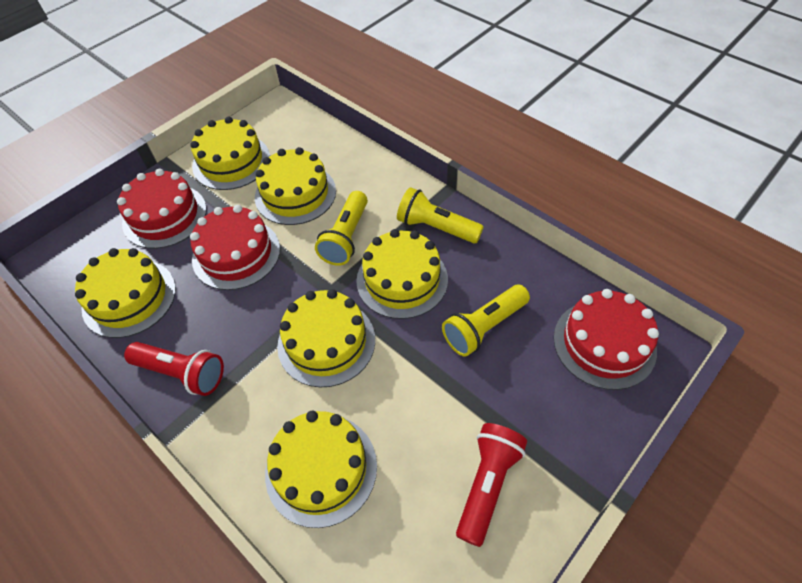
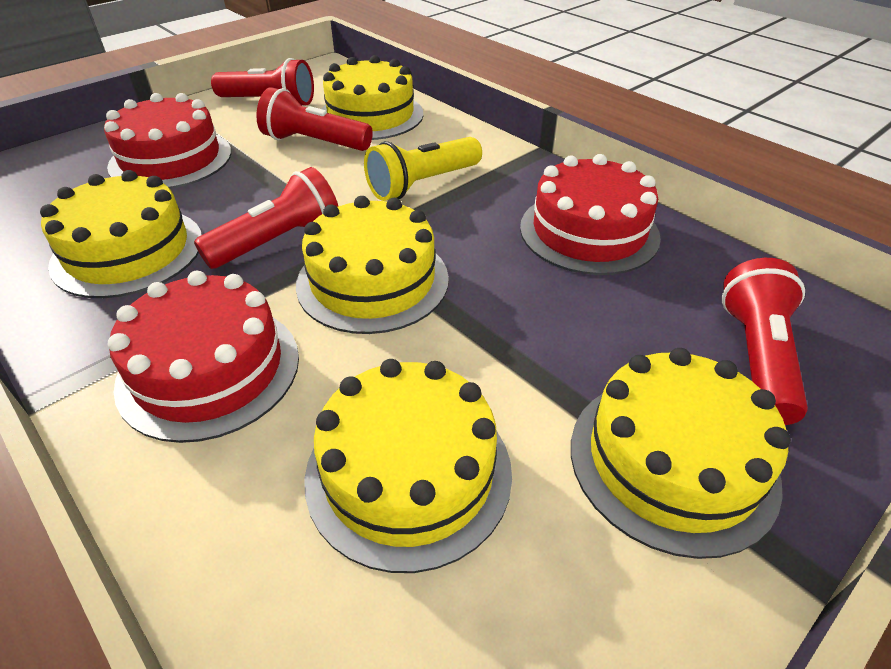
red flashlight: [124,342,224,396] [456,423,527,547] = 2 -> [194,167,338,269] [211,58,314,105] [256,87,373,151] [722,258,808,425] = 4
yellow cake: [75,248,176,338] [190,117,270,190] [255,147,336,225] [265,411,377,528] [277,289,375,387] [356,229,448,319] = 6 -> [40,170,202,298] [296,196,449,334] [304,359,512,573] [321,55,423,140] [571,348,791,559] = 5
yellow flashlight: [315,191,368,266] [397,187,484,243] [442,285,530,357] = 3 -> [364,137,482,201] = 1

